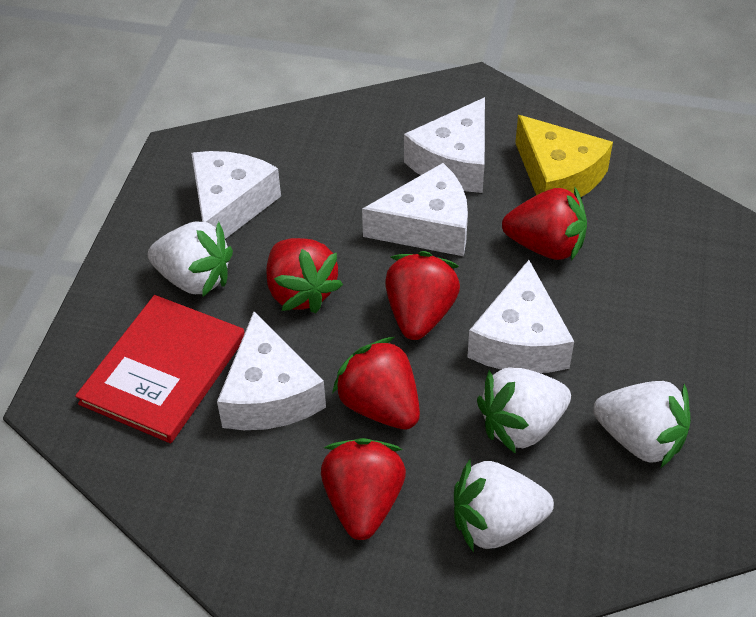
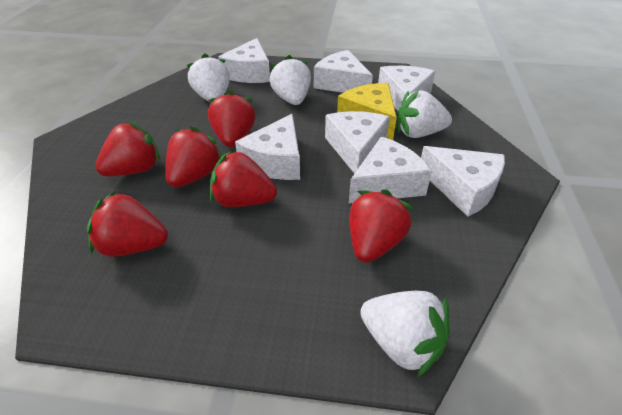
red book: [75,295,245,443] = 1 -> none = 0
red strawberry: [266,238,343,313] [321,438,406,540] [332,337,420,430] [385,251,460,340] [502,187,587,261] = 5 -> [87,191,168,257] [95,121,160,176] [165,126,222,187] [208,90,255,147] [210,150,277,207] [350,189,413,263] = 6
white cheese: [191,151,281,239] [217,312,326,430] [362,163,468,256] [404,97,485,193] [468,260,574,373] = 5 -> [218,38,270,83] [235,114,300,180] [314,50,373,93] [325,111,390,174] [349,137,432,204] [378,66,435,111] [421,146,505,217] = 7

